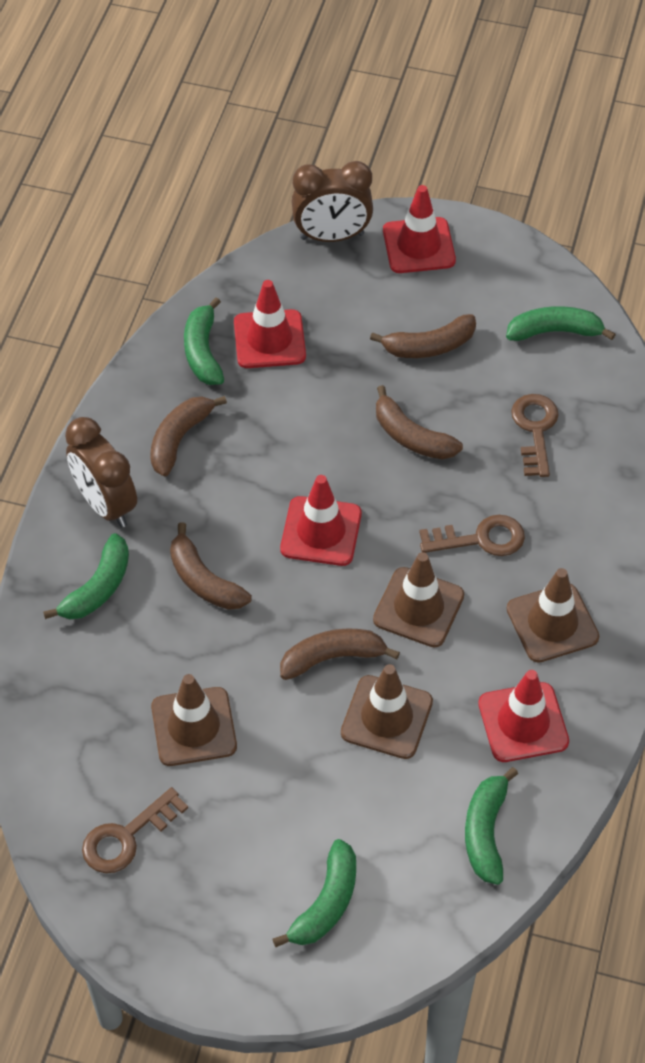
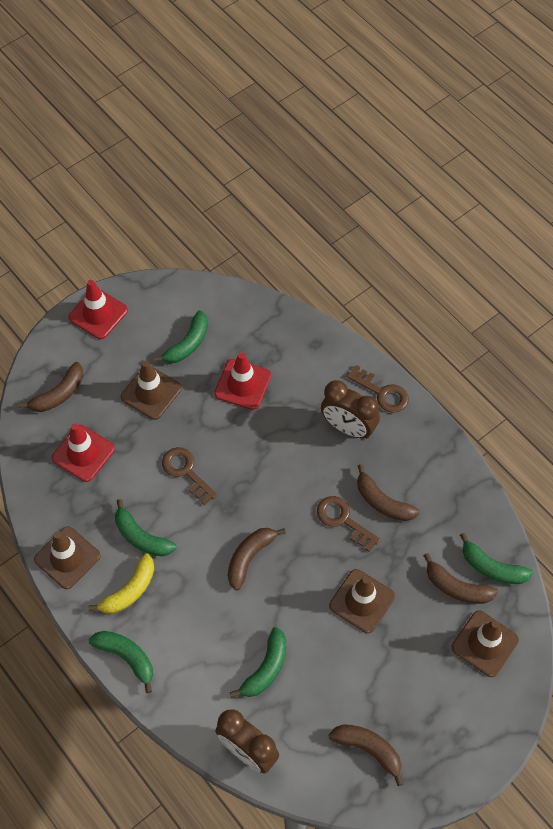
red traffic cone: [234,280,306,368] [280,475,362,566] [383,185,456,273] [478,670,569,762] = 4 -> [52,423,115,482] [69,280,128,339] [214,352,271,410] = 3
yellow banana: none = 0 -> [88,553,154,614] = 1

